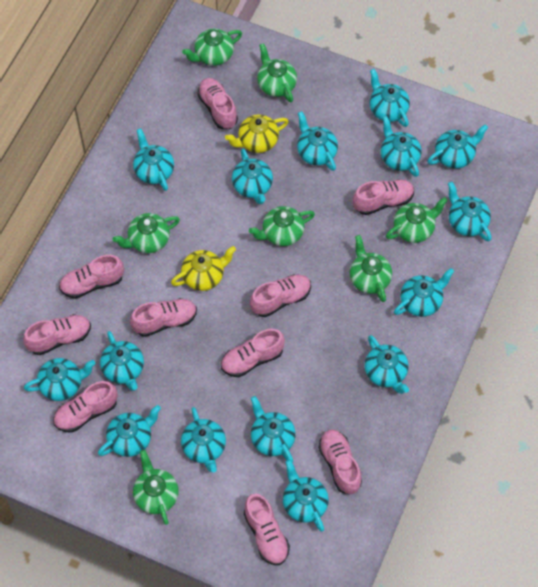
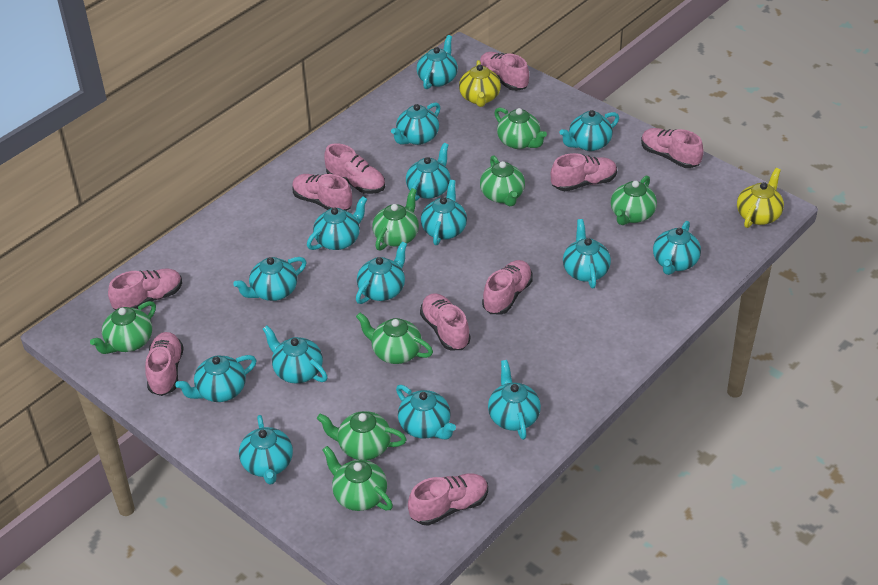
green teapot: [113,213,180,253] [133,450,179,525] [182,29,242,66] [249,206,315,246] [257,43,297,102] [350,235,392,302] [386,197,448,243] = 7 -> [90,301,156,354] [317,411,407,460] [322,446,393,511] [356,313,433,364] [372,188,419,251] [480,155,525,206] [494,107,547,149] [611,175,657,225] = 8

